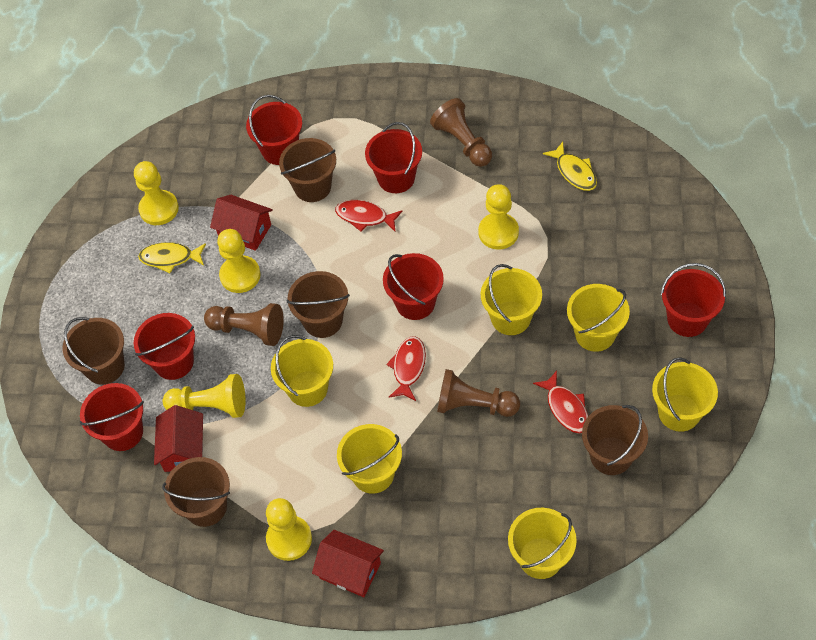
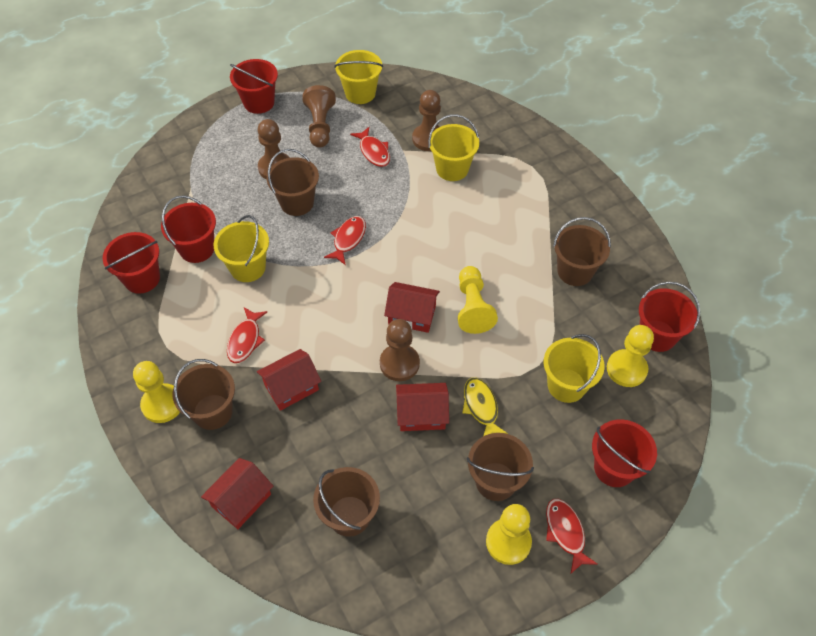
brown pawn: [204,303,284,346] [430,98,492,167] [437,369,520,417] = 3 -> [258,119,290,179] [303,85,336,148] [380,319,420,381] [412,90,441,151] = 4
red bucket: [80,383,144,451] [134,313,195,380] [246,95,302,165] [365,122,422,193] [383,253,444,320] [661,263,726,337] = 6 -> [103,232,160,294] [161,195,216,263] [230,59,278,114] [592,419,657,487] [639,282,700,352] = 5
red fish: [335,200,403,231] [386,336,426,401] [533,371,588,433] = 3 -> [227,307,267,363] [324,216,366,265] [350,127,390,167] [546,499,598,573] = 4
red house: [154,405,203,472] [210,195,273,251] [312,530,384,597] = 3 -> [201,458,273,529] [257,349,321,411] [384,282,440,333] [396,383,449,431] = 4
yellow bucket: [271,335,333,407] [337,424,402,494] [481,264,542,335] [508,508,577,579] [567,284,630,352] [652,357,718,432] = 6 -> [214,215,269,282] [334,50,383,104] [428,114,479,181] [544,334,605,403] = 4
yellow fish: [138,242,206,273] [543,142,597,191] = 2 -> [462,378,508,436] = 1
yellow pawn: [134,161,179,225] [163,374,246,418] [217,229,261,293] [266,498,312,561] [478,184,519,250] = 5 -> [133,361,180,423] [458,266,498,334] [486,504,532,565] [607,325,654,387] = 4

